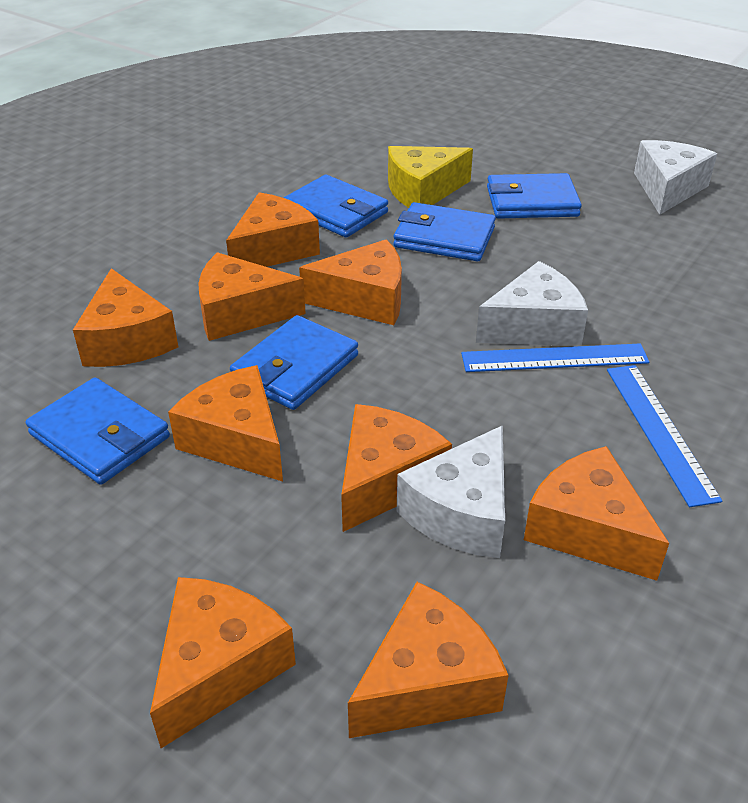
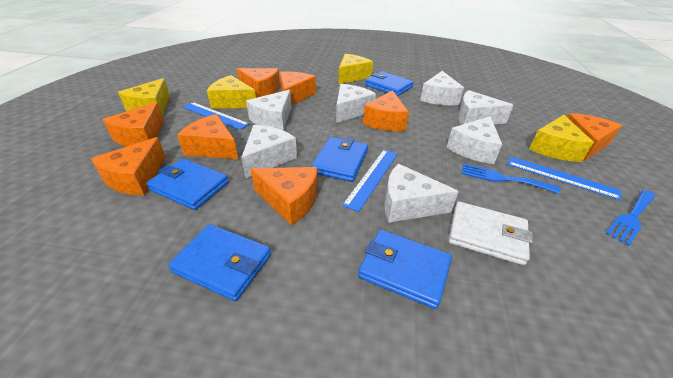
blue fork: none = 0 -> [461,164,560,194] [605,190,655,246] = 2
blue ruler: [461,344,649,372] [607,365,722,507] = 2 -> [183,102,250,130] [342,150,398,212] [507,157,621,200] = 3
orange cheese: [73,268,178,367] [150,577,296,748] [168,365,283,482] [198,252,306,341] [226,192,320,267] [299,239,402,325] [341,404,452,532] [348,582,509,738] [524,446,669,581] = 9 -> [91,137,166,195] [103,102,164,146] [177,114,239,160] [237,68,280,98] [251,167,318,226] [280,72,316,105] [363,90,409,131] [567,113,622,160] = 8
white cheese: [397,425,505,558] [476,261,588,346] [634,140,717,215] = 3 -> [241,125,297,178] [246,90,291,131] [336,84,376,123] [384,164,459,223] [420,71,464,105] [447,116,502,164] [458,90,514,125] = 7
white wallet: none = 0 -> [449,201,533,265] = 1
yellow cheese: [388,146,473,208] = 1 -> [118,78,170,116] [207,75,256,109] [338,54,373,84] [529,115,594,162] = 4

